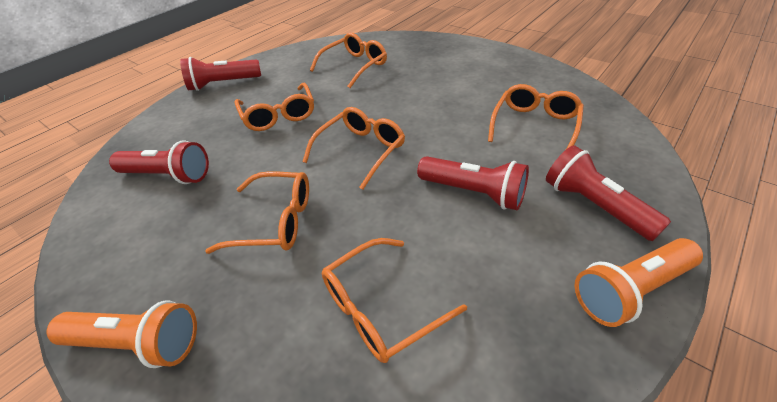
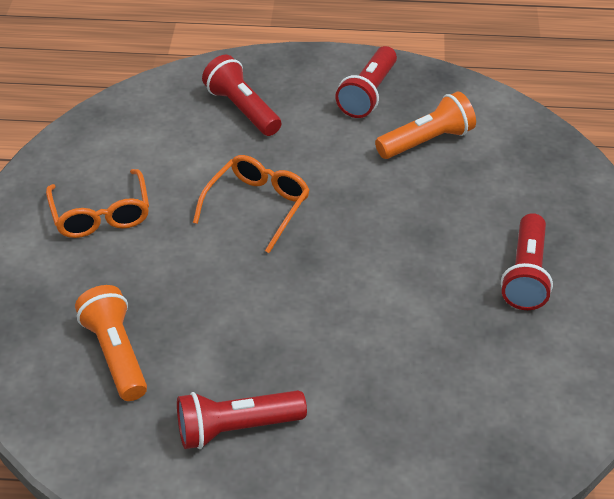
orange glasses: [205,171,309,254] [234,83,314,131] [302,107,405,190] [310,33,387,88] [322,238,467,363] [488,84,584,149] = 6 -> [46,169,149,238] [193,155,310,253] = 2

